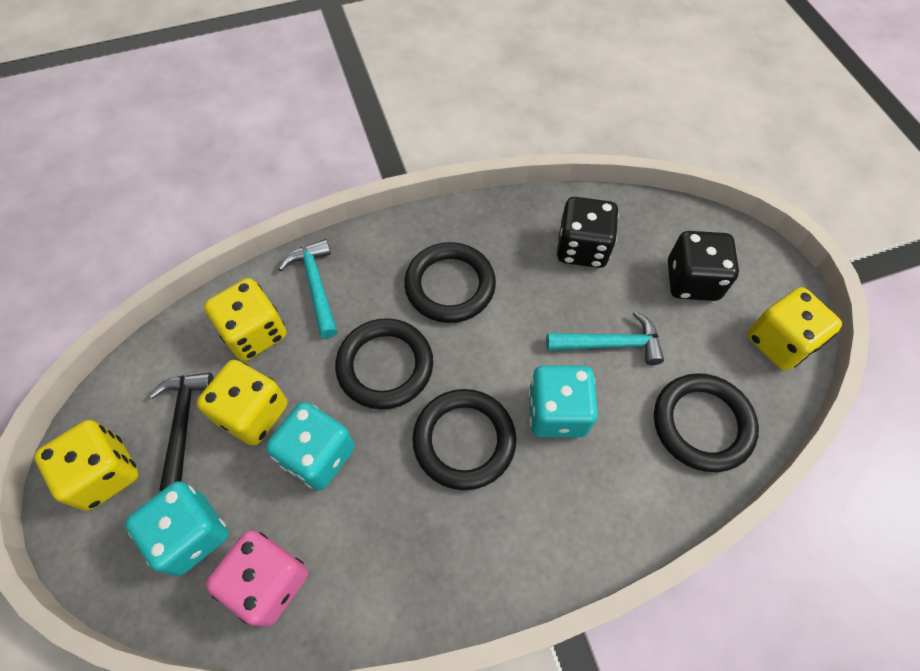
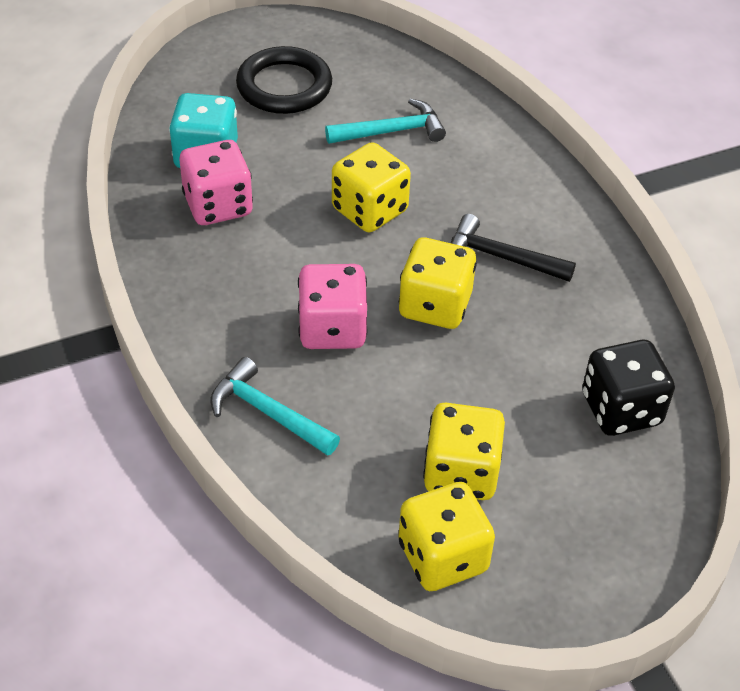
black dice: [557,197,619,268] [668,231,739,301] = 2 -> [582,340,675,436] = 1
black ring: [335,318,433,409] [404,242,496,323] [412,389,516,490] [654,373,759,472] = 4 -> [236,46,332,114] = 1
pink dice: [206,530,308,627] = 1 -> [180,140,253,225] [298,264,368,349] = 2
turquoise dice: [125,481,228,576] [266,402,355,491] [528,365,598,437] = 3 -> [169,93,238,168] = 1

